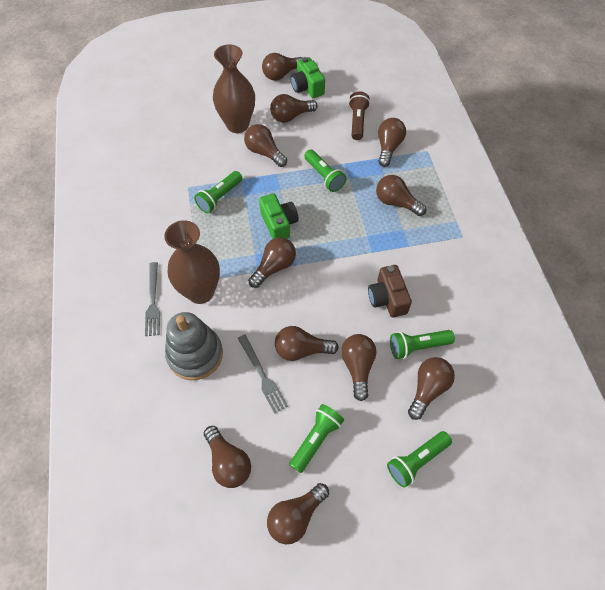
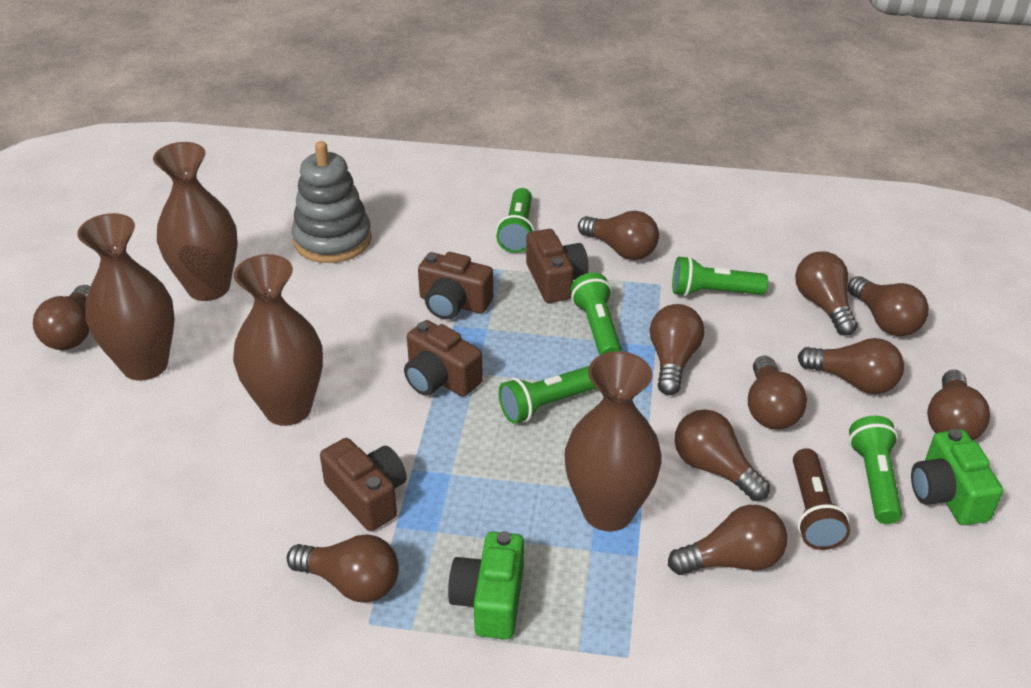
brown camera: [368,265,412,317] = 1 -> [320,438,407,531] [404,320,483,397] [418,252,493,319] [526,229,589,303] = 4
brown vase: [164,220,220,304] [213,44,255,133] = 2 -> [77,213,175,381] [153,142,238,301] [233,254,323,426] [565,351,662,531] = 4
grey fork: [145,262,160,336] [237,334,288,414] = 2 -> none = 0

